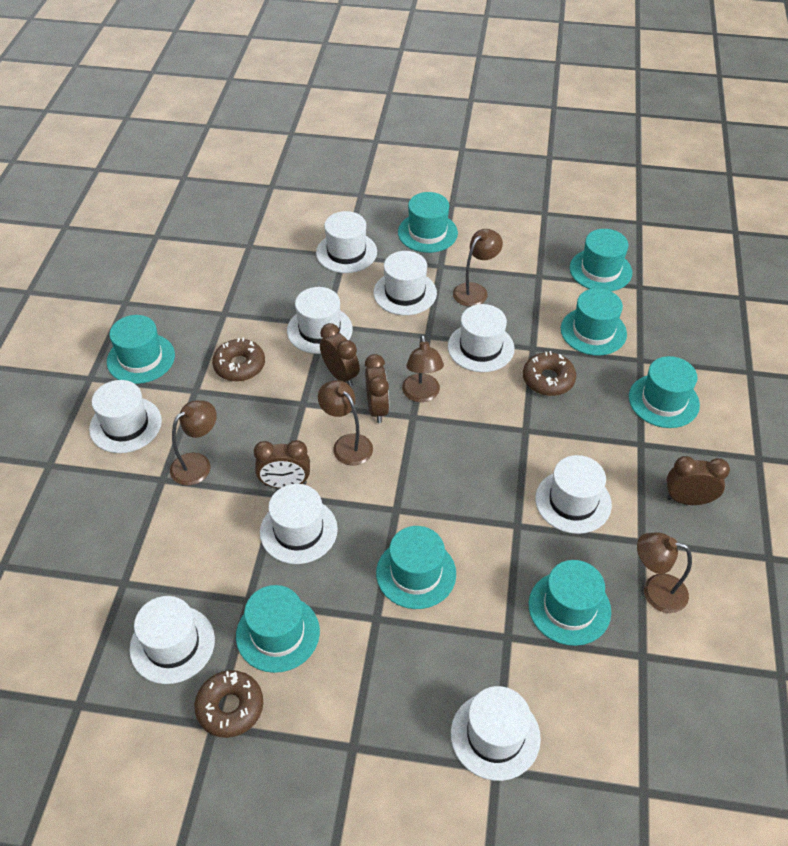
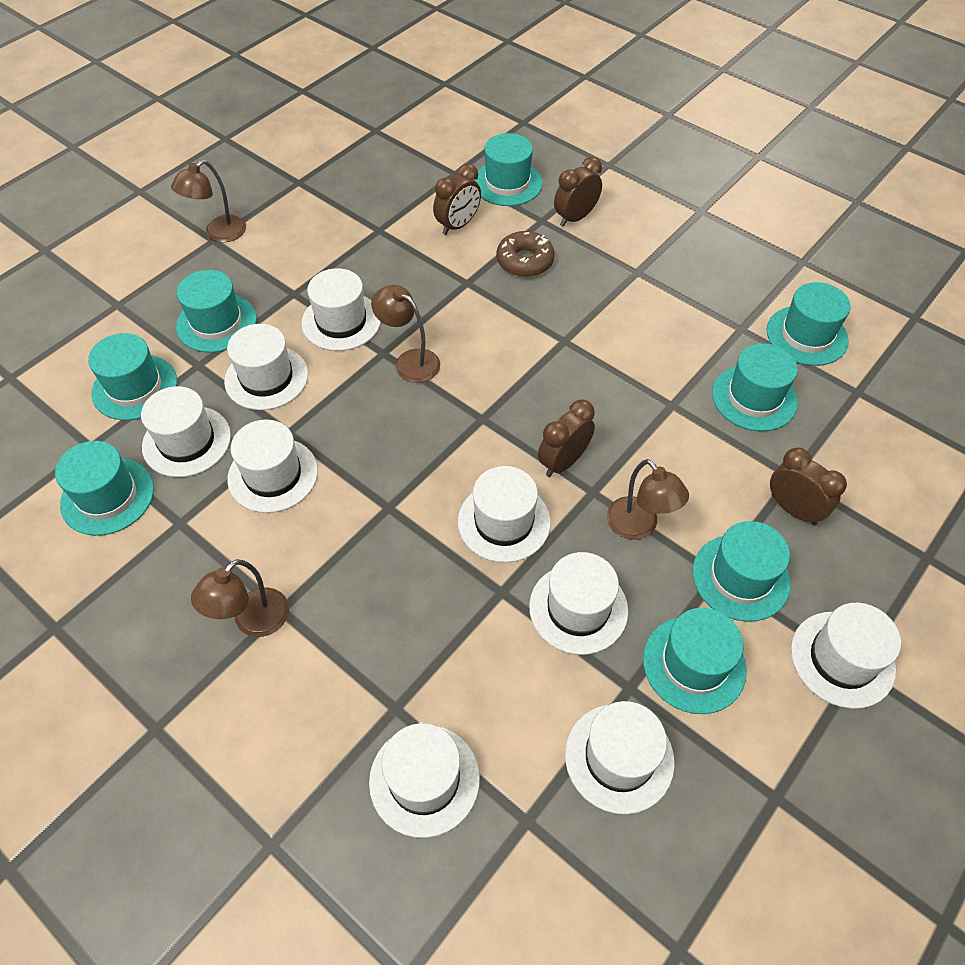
brown donut: [194,670,263,738] [212,338,265,381] [523,351,576,396] = 3 -> [496,231,555,277] = 1
brown lamp: [170,400,217,486] [318,380,373,465] [402,335,444,402] [453,229,503,307] [637,532,692,613] = 5 -> [171,160,246,242] [191,559,289,637] [371,285,440,383] [607,459,689,540] = 4

